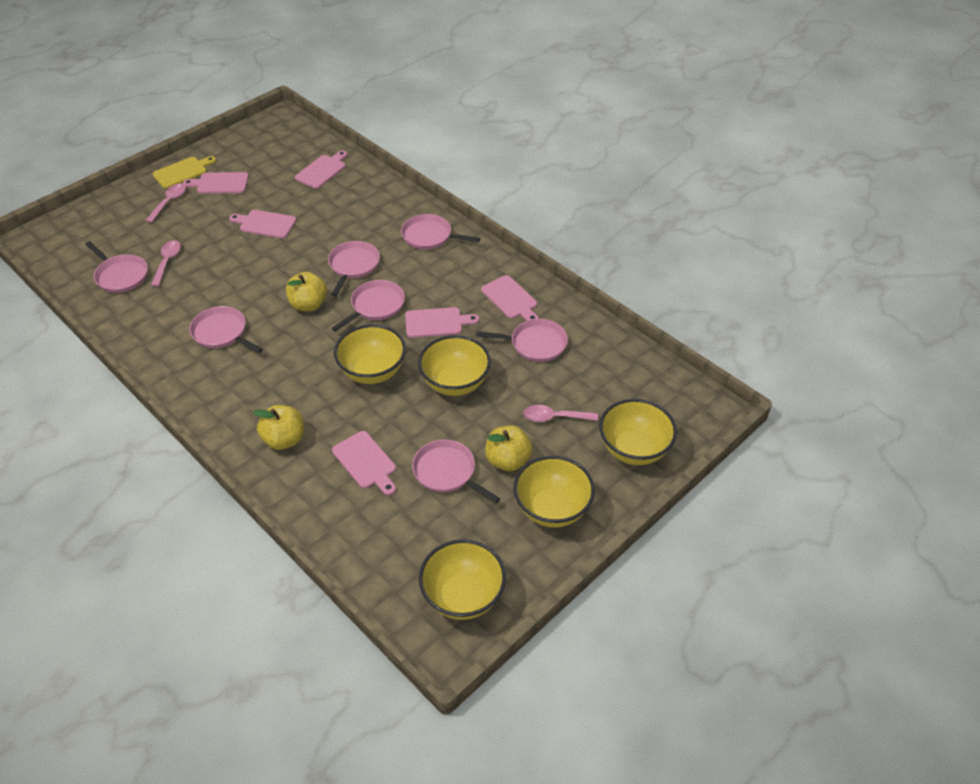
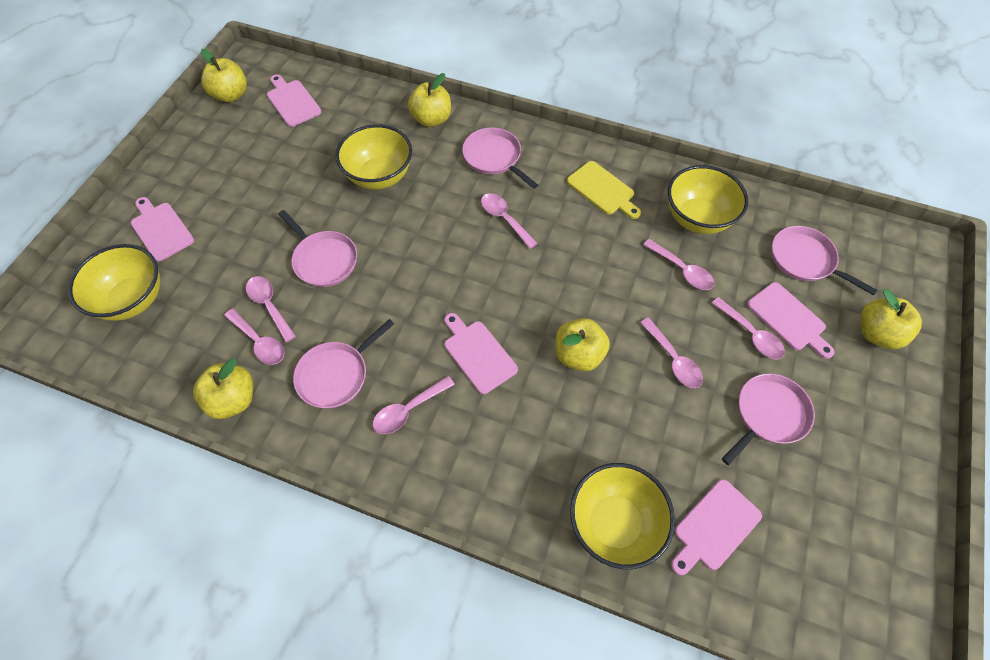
pink cutting board: [183,172,249,194] [229,210,296,238] [295,151,347,189] [332,431,396,495] [405,307,479,338] [481,275,539,321] = 6 -> [131,197,194,262] [267,75,322,127] [444,313,518,394] [671,479,762,575] [747,282,835,359] = 5
pink pan: [85,241,148,293] [189,306,263,353] [328,241,380,296] [332,280,405,332] [401,214,480,250] [412,439,500,503] [476,319,568,362] = 7 -> [279,210,357,287] [293,319,394,408] [462,127,538,189] [722,374,815,465] [772,226,877,295] = 5
pink spoon: [145,183,186,223] [151,240,181,287] [523,405,598,422] = 3 -> [224,309,284,365] [246,276,296,342] [373,376,455,434] [481,193,538,249] [640,318,703,388] [643,239,714,290] [712,297,785,360] = 7
yellow apple: [253,405,304,450] [286,272,327,311] [485,425,532,471] = 3 -> [193,359,253,419] [201,49,247,102] [408,73,451,127] [555,318,610,371] [860,289,922,349] = 5
yellow bowl: [334,325,406,384] [418,335,491,396] [419,539,506,620] [514,456,595,528] [599,399,677,465] = 5 -> [68,244,160,321] [336,124,412,189] [570,463,675,569] [668,165,748,234] = 4

